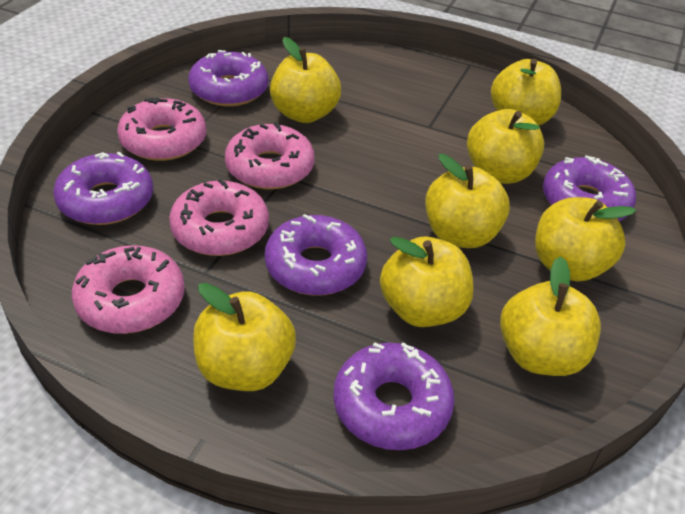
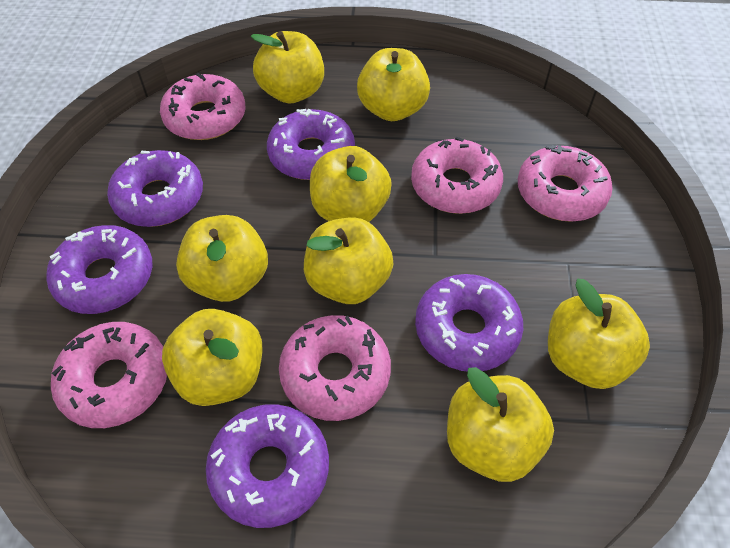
pink donut: [72,245,185,334] [117,97,206,161] [169,179,269,256] [225,122,315,189] = 4 -> [51,322,167,428] [160,73,245,140] [279,315,391,421] [411,136,503,214] [518,145,613,222] = 5

